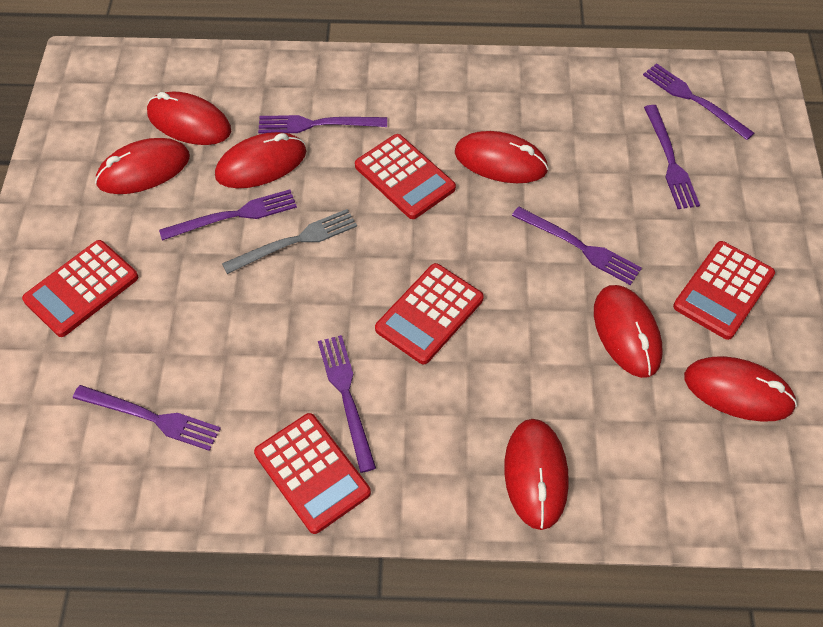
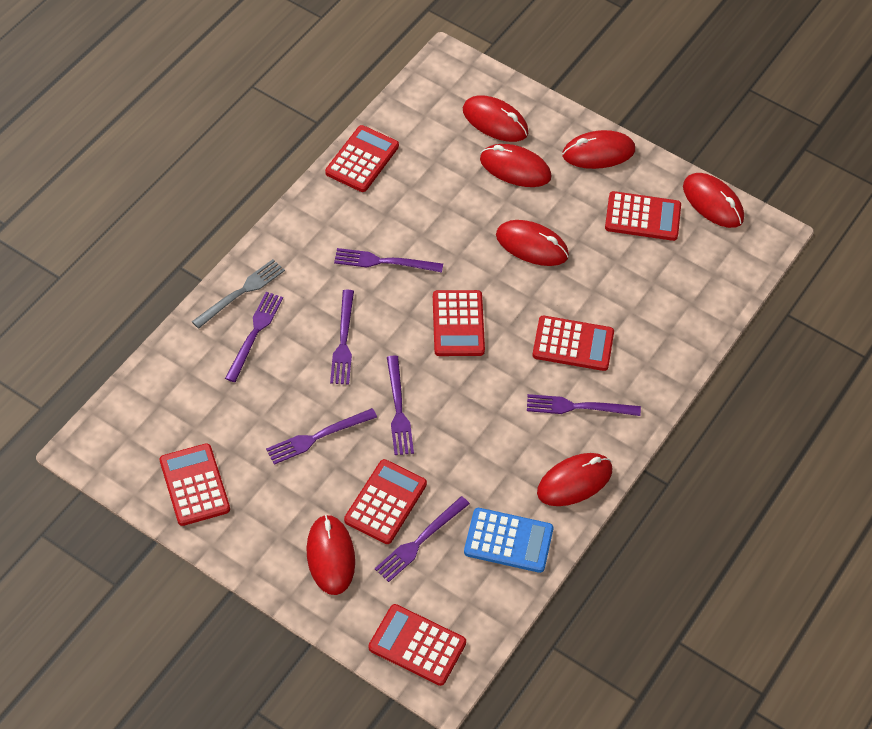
blue calculator: none = 0 -> [464,508,553,573] = 1
red calculator: [22,240,138,337] [254,413,371,534] [355,134,456,219] [375,263,484,364] [673,241,775,340] = 5 -> [160,443,230,526] [325,125,399,192] [344,459,427,544] [369,604,466,686] [433,290,485,356] [532,316,614,371] [605,191,681,241] = 7

